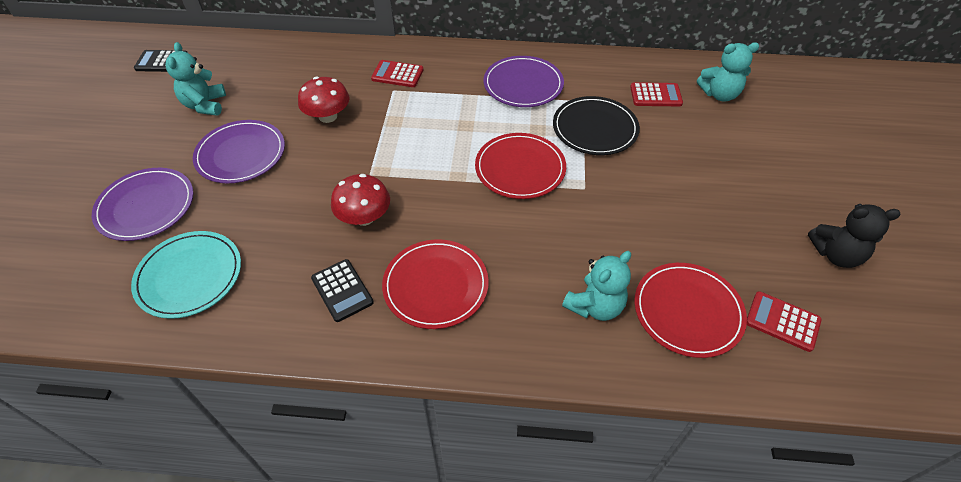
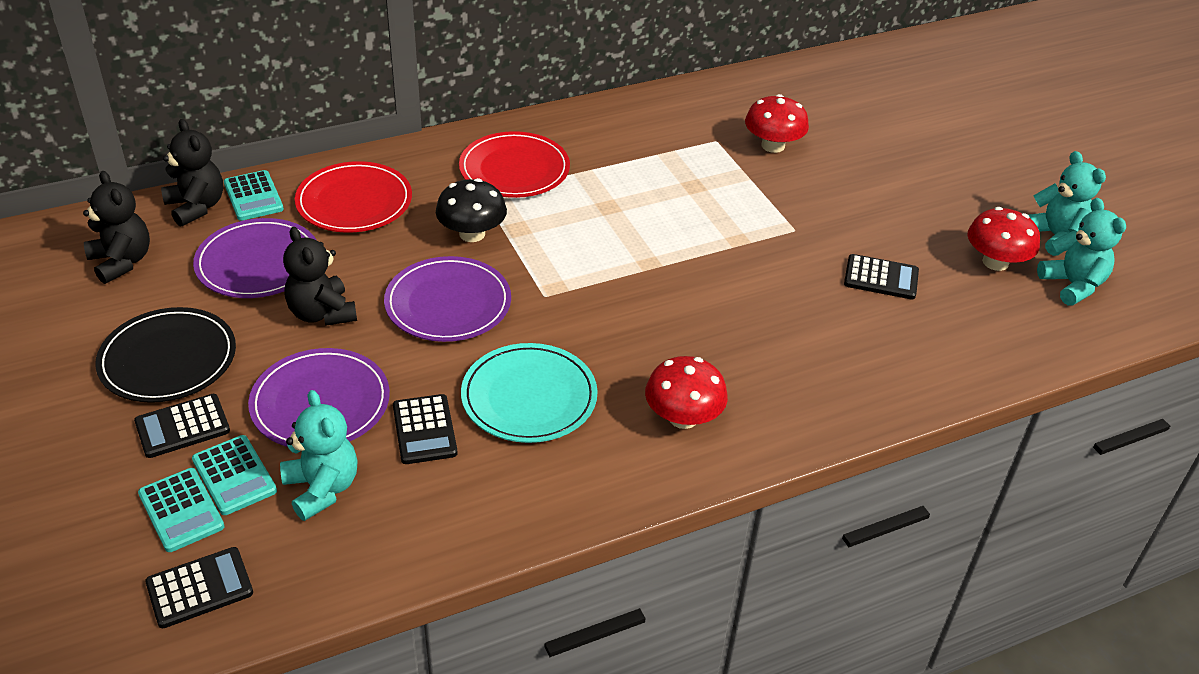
black calculator: [134,50,188,72] [311,259,374,322] = 2 -> [134,394,230,458] [145,547,253,628] [393,394,457,464] [844,254,919,299] = 4
black mushroom: none = 0 -> [436,178,507,242] = 1
black teddy bear: [808,204,901,268] = 1 -> [83,171,150,284] [161,119,223,227] [283,227,357,326] = 3
red calculator: [371,60,423,87] [630,82,683,106] [747,291,822,352] = 3 -> none = 0
red mushroom: [298,76,350,123] [331,174,390,226] = 2 -> [645,356,728,429] [745,94,809,153] [968,207,1040,271] = 3
red plate: [382,239,489,329] [475,133,566,199] [634,263,747,358] = 3 -> [295,161,412,233] [459,131,570,198] = 2
turquoise calculator: none = 0 -> [138,468,225,552] [192,435,277,515] [224,170,284,221] = 3

